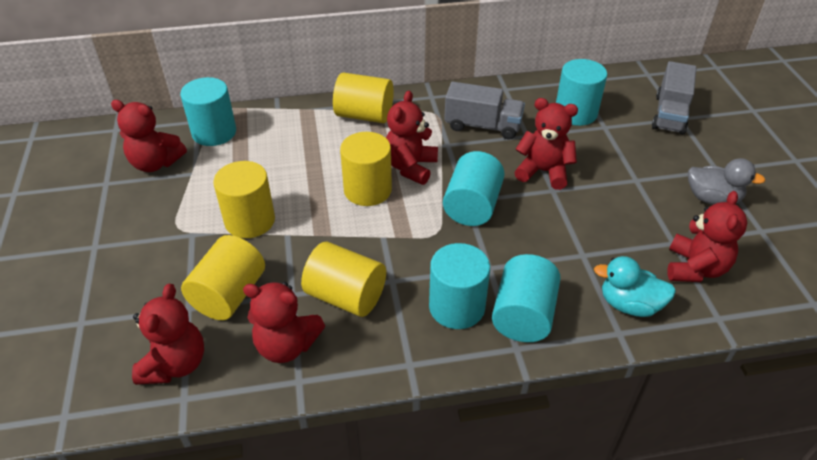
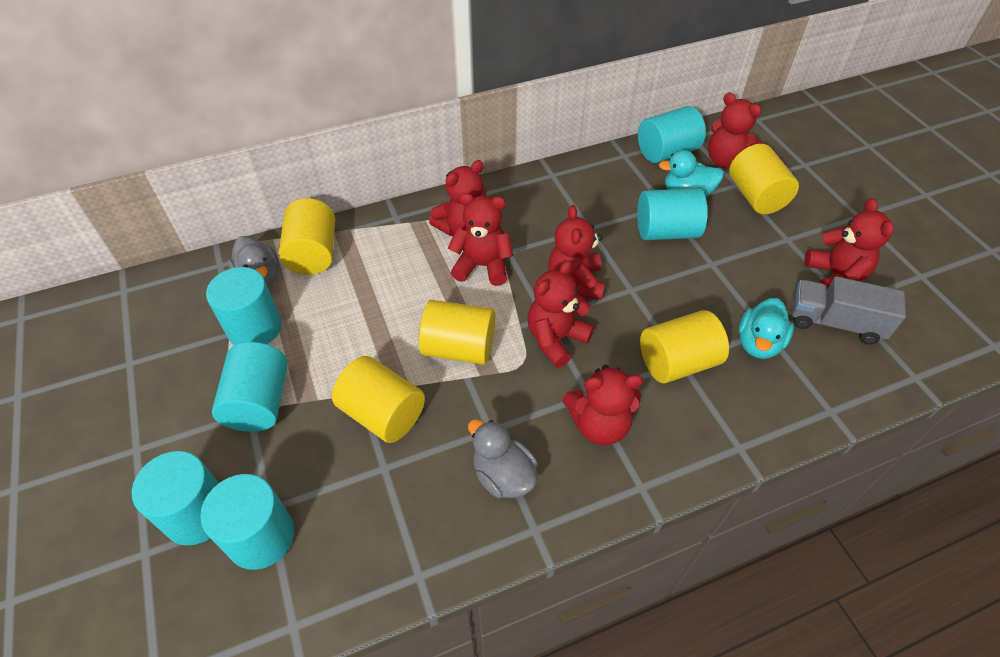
grey duck: [688,158,766,205] = 1 -> [228,236,279,287] [468,419,538,498] = 2
grey truck: [444,82,525,140] [652,61,697,135] = 2 -> [792,276,906,345] = 1
red teddy bear: [111,100,187,172] [132,283,204,385] [243,282,325,363] [386,91,438,185] [514,98,578,190] [667,191,747,282] = 6 -> [429,160,487,236] [448,193,513,286] [528,260,594,368] [548,205,605,300] [563,365,643,446] [708,93,764,168] [804,198,894,289] = 7
turquoise cylinder: [180,77,236,146] [429,243,490,329] [443,151,505,226] [492,254,561,342] [556,59,607,126] = 5 -> [132,451,219,545] [200,474,294,570] [206,267,282,345] [212,342,288,432] [637,188,708,240] [638,106,706,163] = 6
turquoise duck: [594,256,676,317] = 1 -> [659,150,724,197] [739,298,794,359] = 2

